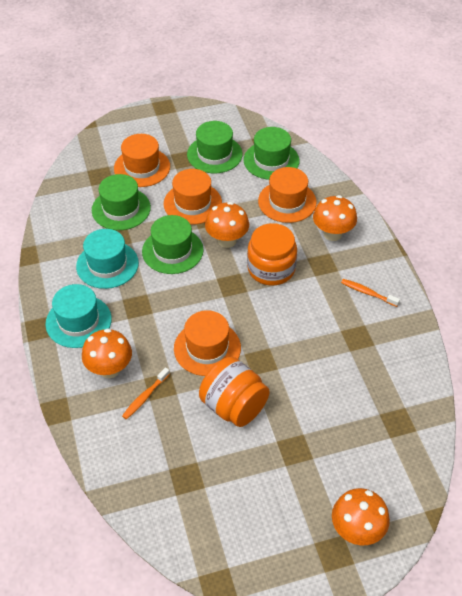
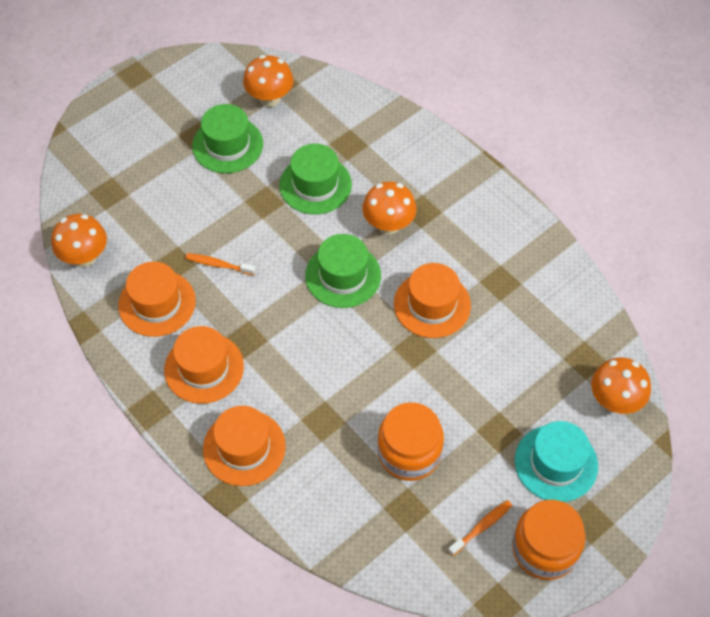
green hat: [92,174,151,230] [142,215,204,274] [187,121,243,173] [244,127,299,180] = 4 -> [192,104,263,173] [279,144,352,214] [305,234,381,308] = 3
turquoise hat: [46,284,112,348] [76,229,139,289] = 2 -> [515,421,598,502] = 1

